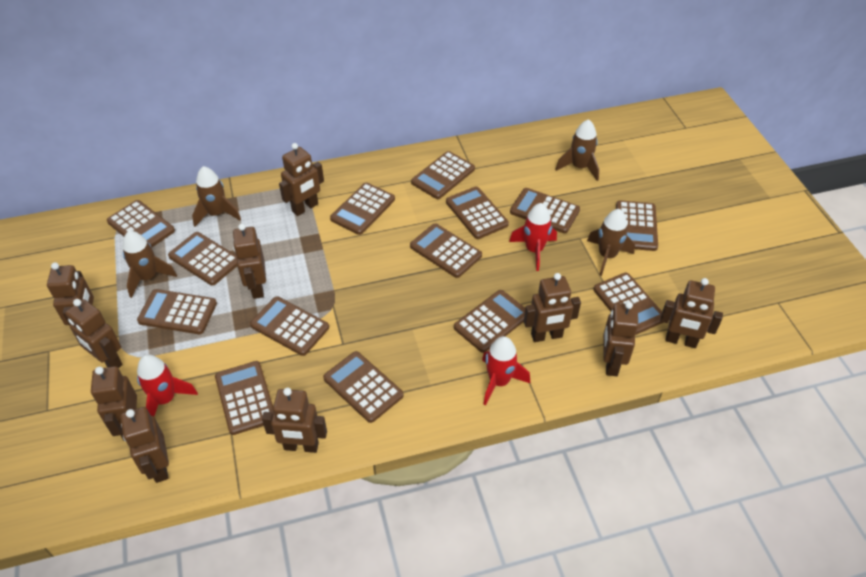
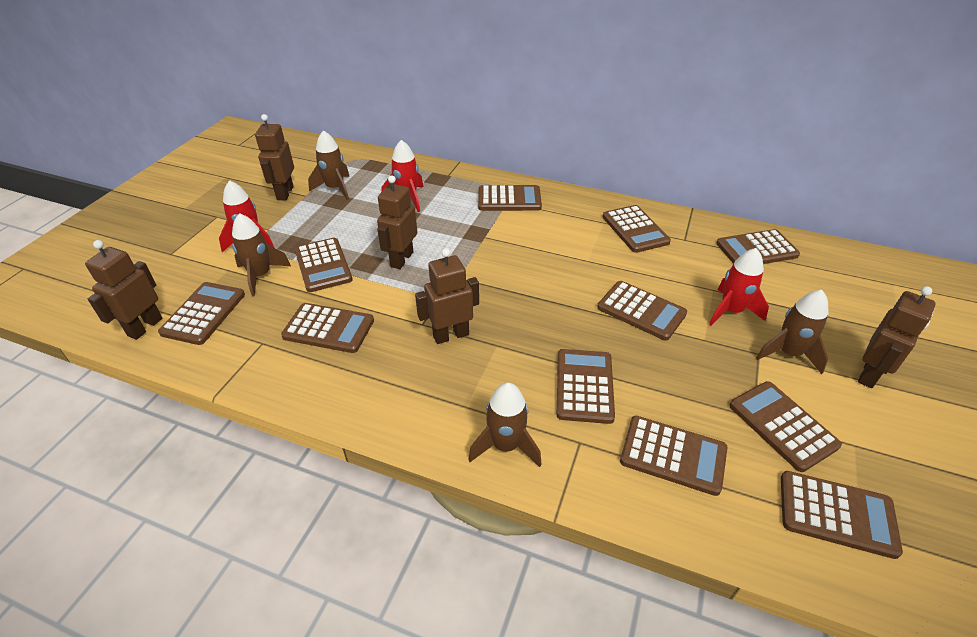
brown calculator: [107,200,175,248] [137,289,217,334] [168,232,237,286] [215,361,274,435] [250,296,329,356] [323,351,404,423] [330,183,395,235] [410,224,482,278] [411,151,475,199] [446,186,509,239] [454,290,525,353] [510,188,580,233] [594,273,664,335] [616,200,658,251] = 14 -> [158,282,245,345] [281,303,374,353] [295,238,353,292] [478,185,542,211] [557,349,615,424] [597,281,687,341] [603,205,671,253] [620,416,728,496] [716,229,800,264] [729,381,842,472] [781,471,903,559] = 11
brown robot: [47,262,94,326] [65,299,123,368] [91,366,137,441] [121,407,169,483] [233,224,266,299] [262,388,327,453] [279,143,324,216] [524,273,581,342] [603,301,638,376] [660,278,723,348] = 10 -> [85,240,162,340] [255,114,294,200] [377,175,417,269] [415,248,479,344] [858,286,936,388] = 5

